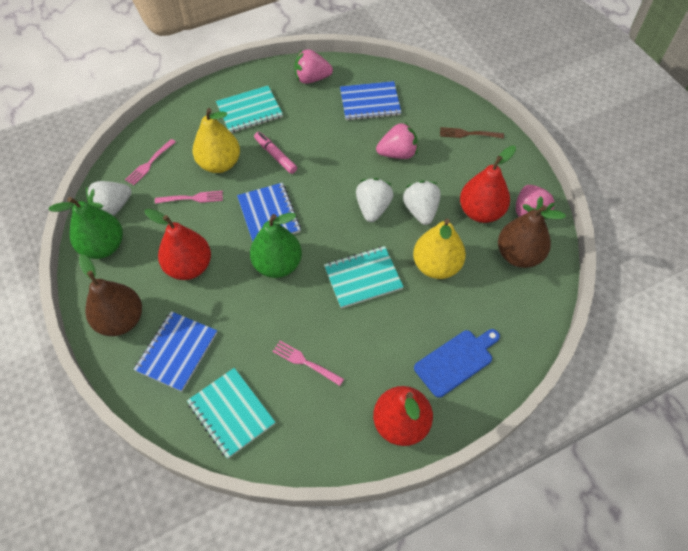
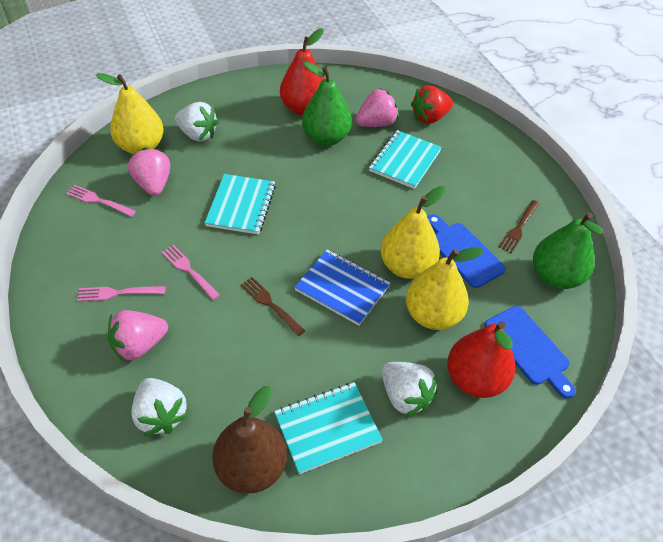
blue cutting board: [414,329,500,398] = 1 -> [427,214,506,288] [485,306,575,399] = 2
blue notebook: [134,311,217,392] [237,183,301,242] [340,81,401,121] = 3 -> [295,249,390,326] = 1
brown fork: [440,127,504,138] = 1 -> [240,277,305,336] [499,200,540,253] = 2
brown pear: [79,254,142,336] [498,205,566,268] = 2 -> [212,386,287,494] = 1
pink marker: [254,132,297,174] = 1 -> none = 0
red pear: [144,209,211,280] [373,386,433,446] [460,146,516,223] = 3 -> [280,29,324,115] [447,321,515,398] = 2
red strawberry: none = 0 -> [411,86,453,124] = 1
yellow pear: [193,108,240,173] [413,218,466,279] = 2 -> [96,73,164,154] [380,186,445,279] [406,247,484,330] = 3

